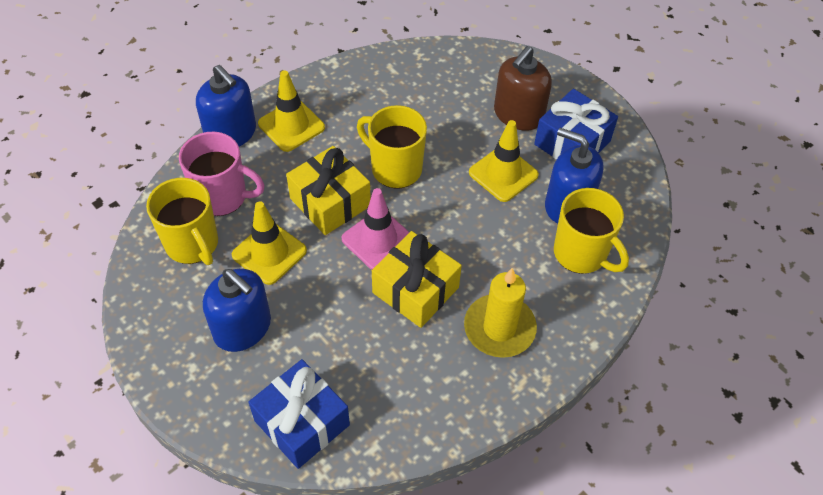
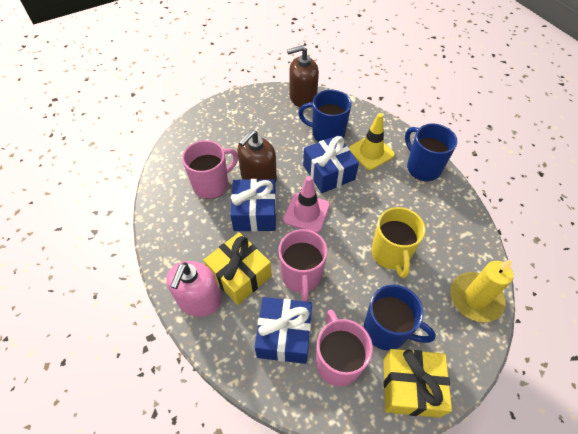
blue gift: [248,359,350,469] [534,89,618,160] = 2 -> [230,179,276,232] [255,297,312,364] [303,135,359,193] = 3
blue mug: none = 0 -> [298,90,352,142] [364,285,436,351] [405,124,457,181] = 3
blue soap dispenser: [196,65,256,147] [203,269,271,352] [545,128,603,223] = 3 -> none = 0
brown soap dispenser: [494,46,552,131] = 1 -> [237,130,277,183] [287,45,319,107] = 2
pink mug: [179,132,265,216] = 1 -> [182,140,238,199] [278,229,328,302] [316,310,373,386] = 3
pink soap dispenser: none = 0 -> [166,261,222,317] = 1
yellow mug: [146,178,218,265] [357,105,427,188] [554,188,629,274] = 3 -> [371,207,425,278] = 1
yellow traffic cone: [232,201,307,285] [258,70,325,152] [469,120,539,202] = 3 -> [349,113,395,170] = 1

